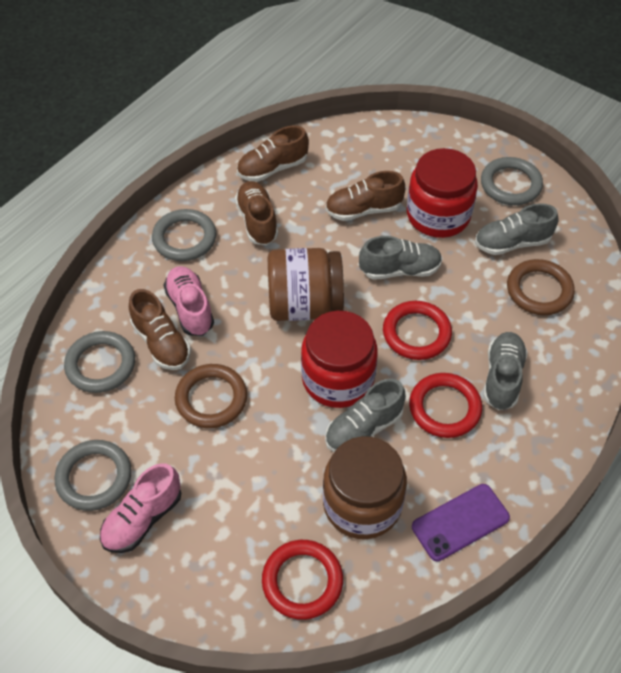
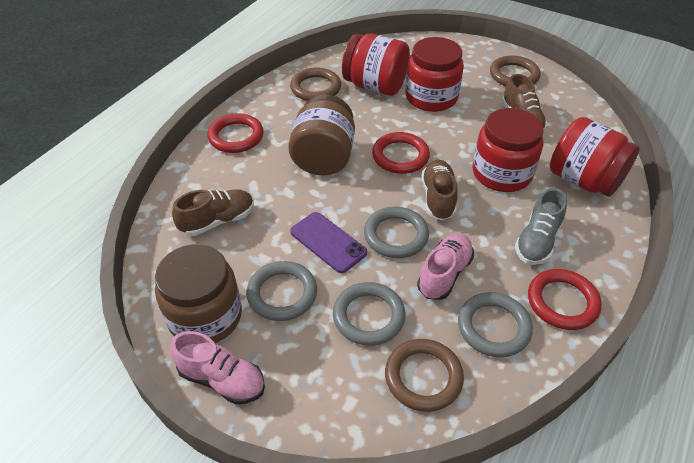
brown ring: [175,364,247,428] [507,259,575,315] = 2 -> [290,68,341,101] [385,339,464,412] [490,55,541,86] = 3
brown shoe: [129,289,191,370] [235,181,278,245] [237,126,309,182] [325,171,405,221] = 4 -> [172,189,254,236] [422,160,458,220] [502,74,547,132] = 3
grey shoe: [325,378,406,452] [359,236,442,280] [475,203,558,255] [483,332,528,410] = 4 -> [515,188,567,265] = 1
red jar: [301,311,378,408] [407,148,478,238] = 2 -> [342,33,410,96] [405,37,464,112] [473,108,543,192] [550,117,640,197] = 4

